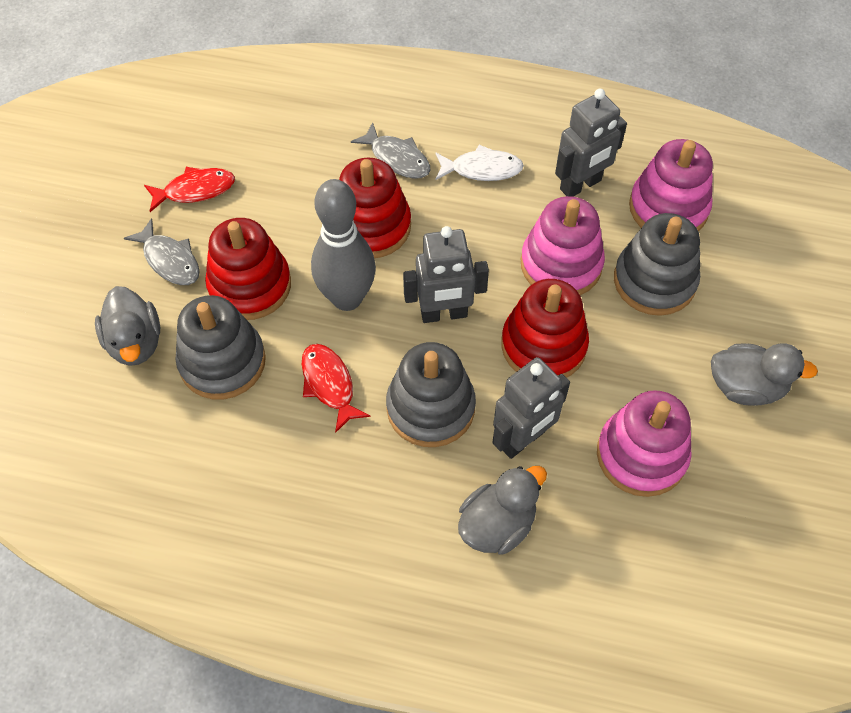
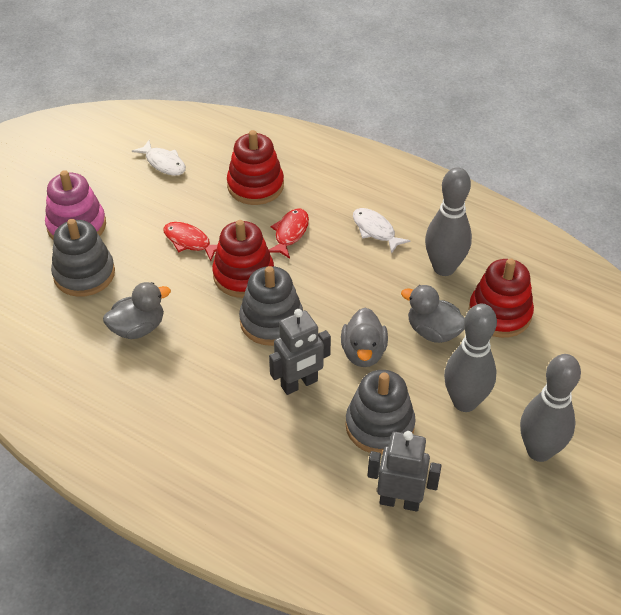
grey bowling pin: [311,179,376,311] = 1 -> [425,167,472,276] [444,304,497,412] [520,354,581,462] = 3
grey fish: [124,218,200,285] [351,122,431,179] = 2 -> none = 0
grey robot: [403,226,489,323] [492,357,570,459] [555,89,627,197] = 3 -> [269,309,331,395] [367,431,442,512] = 2
pink stacking toy: [521,196,605,295] [597,390,691,497] [629,139,713,231] = 3 -> [45,170,106,240] = 1
white fish: [435,145,524,181] = 1 -> [132,140,186,176] [353,208,410,254] = 2

